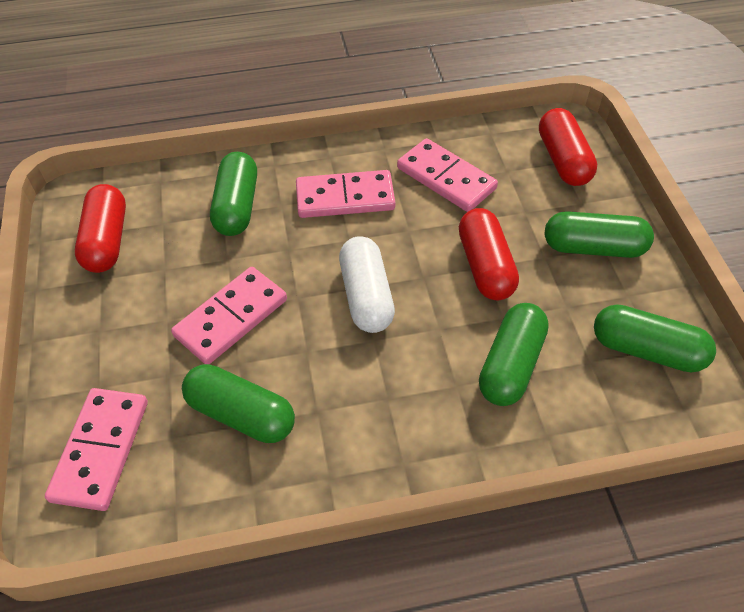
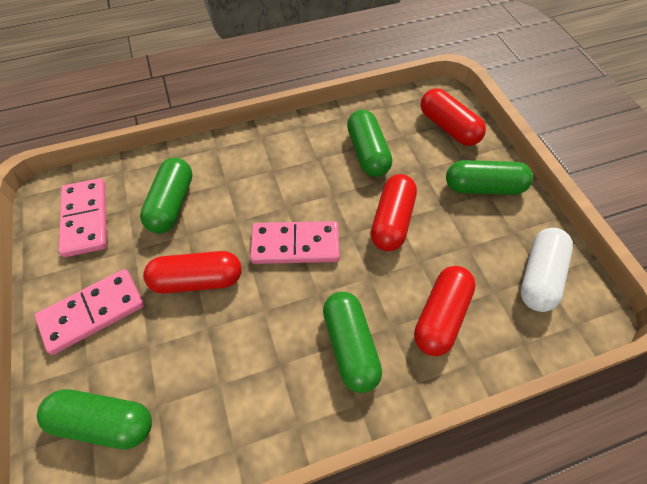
pink domino: [45,388,148,511] [171,267,287,364] [296,170,395,218] [397,138,498,212] = 4 -> [34,269,144,355] [58,178,107,257] [250,221,340,264] = 3
red capsule: [75,184,126,273] [459,208,519,300] [539,108,597,186] = 3 -> [143,251,242,294] [371,174,417,251] [414,266,476,356] [421,88,486,146] = 4

